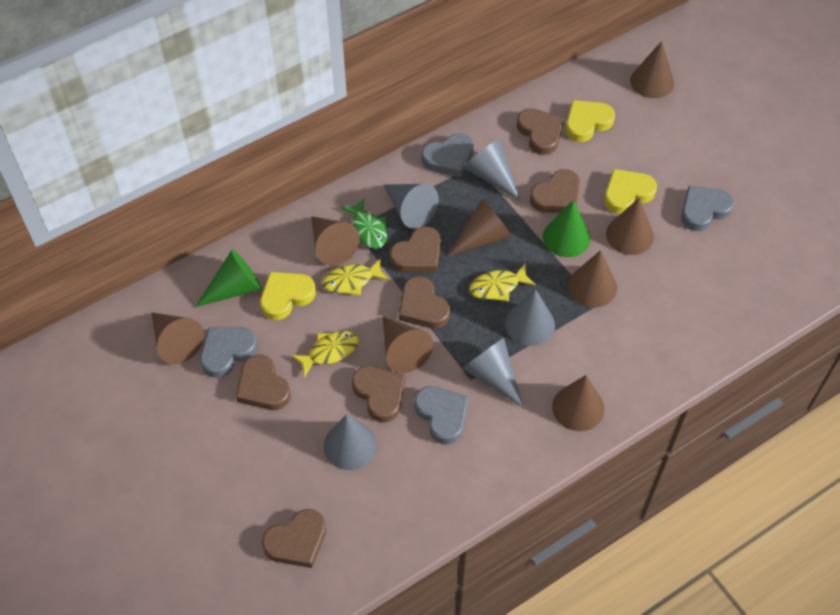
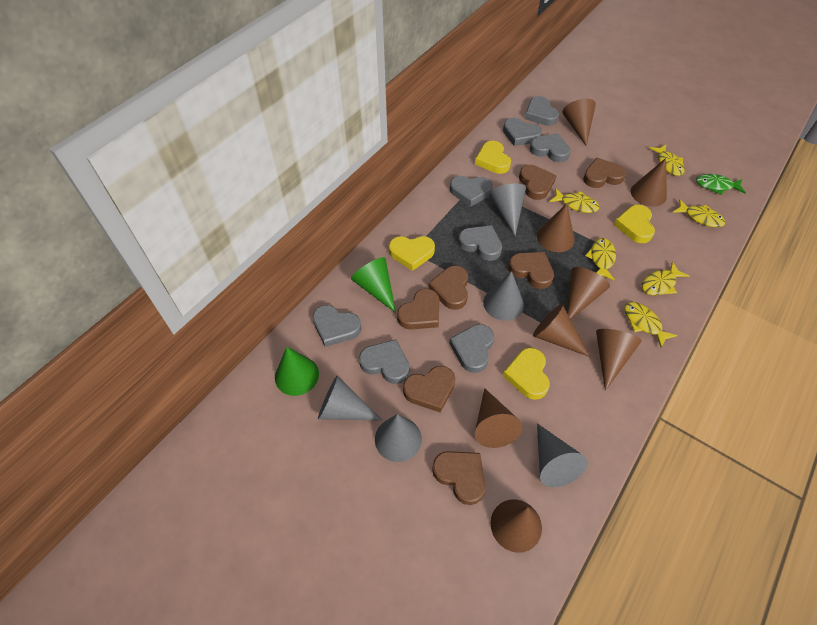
grey heart: [200,328,257,378] [415,386,469,444] [422,133,474,177] [681,186,734,231] = 4 -> [313,305,361,347] [359,339,409,384] [449,324,494,373] [450,176,493,207] [458,225,502,261] [503,118,542,146] [525,96,559,126] [530,133,571,162] = 8
yellow fish: [291,331,359,378] [322,258,389,296] [469,264,536,302] = 3 -> [549,188,599,213] [585,238,616,280] [624,302,677,348] [642,261,689,295] [649,145,685,176] [673,199,725,227] = 6
yellow heart: [260,272,316,320] [565,100,615,142] [604,169,657,214] = 3 -> [389,236,435,271] [475,141,511,174] [503,348,550,400] [614,205,655,243] = 4

